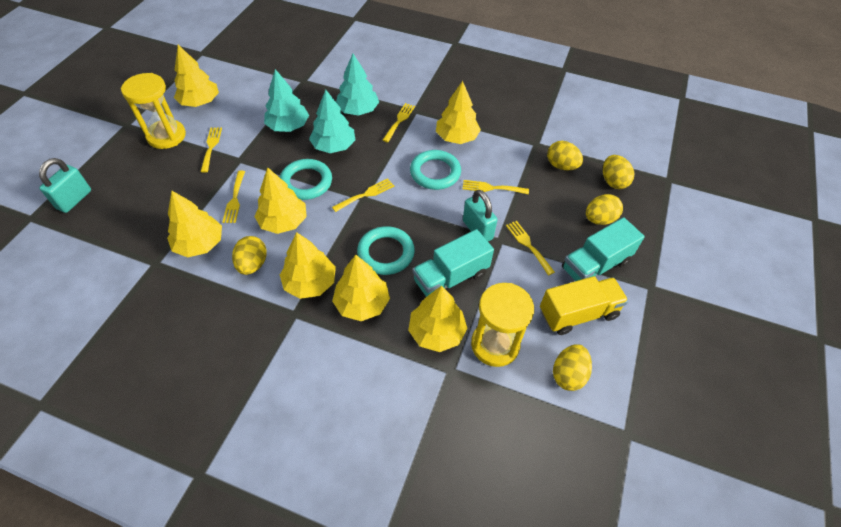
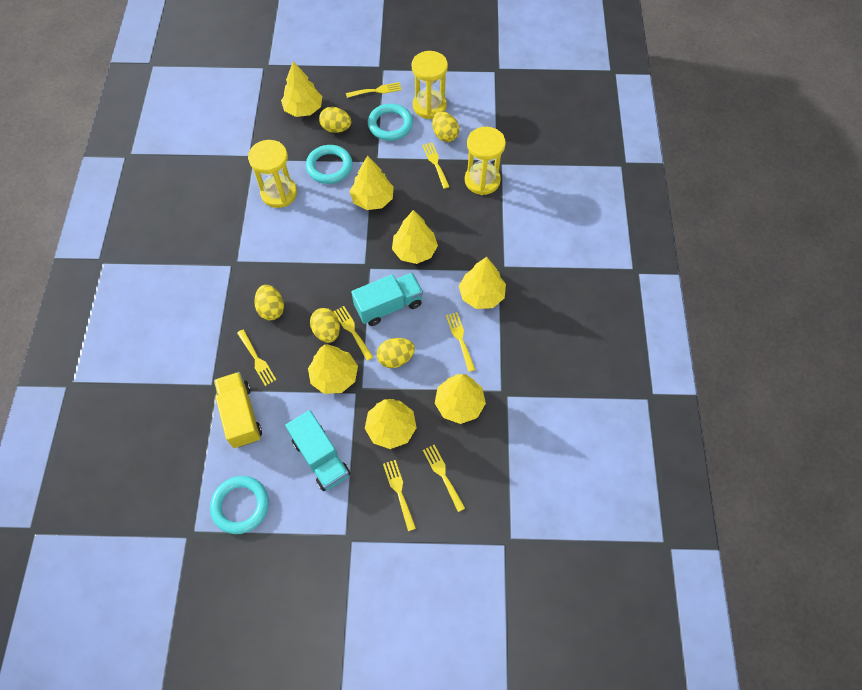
turquoise padlock: [39,158,91,213] [463,190,497,241] = 2 -> none = 0
turquoise tree: [264,69,309,132] [309,89,355,153] [336,54,379,116] = 3 -> none = 0
yellow fork: [201,128,222,172] [222,171,245,223] [332,178,394,212] [383,103,415,142] [463,180,529,194] [506,221,555,275] = 6 -> [237,329,276,386] [333,306,373,361] [346,82,402,98] [383,460,416,531] [422,142,450,189] [423,445,465,512] [446,312,475,372] = 7
yellow hourglass: [121,73,186,149] [471,283,534,367] = 2 -> [248,140,297,208] [412,51,448,119] [465,127,506,195] = 3

